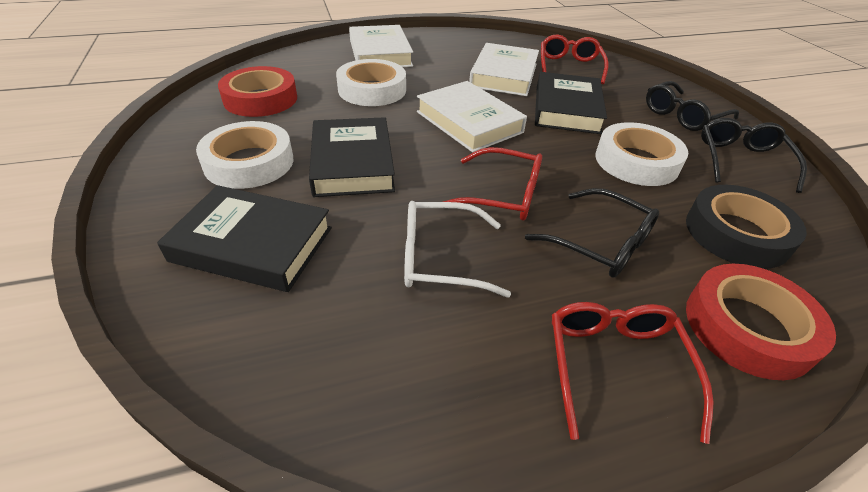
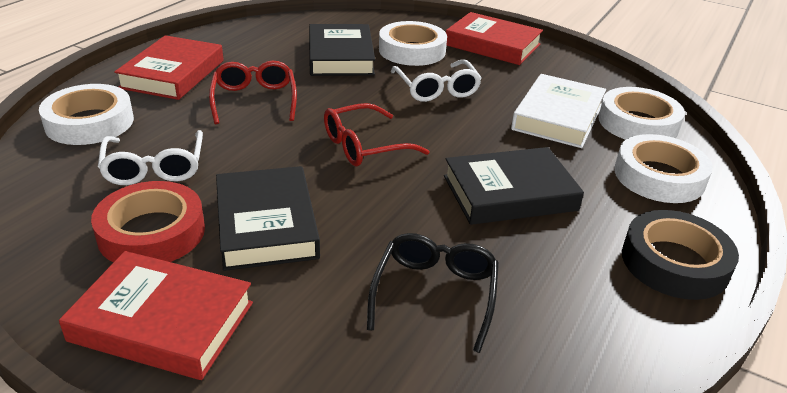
black glasses: [525,188,659,278] [646,81,739,131] [701,118,807,193] = 3 -> [367,233,499,353] = 1
red book: none = 0 -> [59,251,253,380] [114,35,224,100] [446,12,543,65] = 3
red glasses: [443,147,542,221] [541,34,609,84] [552,302,713,444] = 3 -> [209,61,297,124] [324,103,429,166] = 2
red tape: [218,66,297,117] [686,264,836,380] = 2 -> [91,181,205,262] = 1
white book: [349,25,413,67] [417,81,527,152] [469,43,539,96] = 3 -> [511,74,606,148] = 1
white glasses: [404,201,511,297] = 1 -> [98,130,203,185] [391,59,482,102] = 2
white tape: [196,121,293,189] [336,59,406,106] [595,122,688,186] = 3 -> [39,84,134,145] [379,21,447,66] [598,87,685,140] [614,134,713,203] = 4

